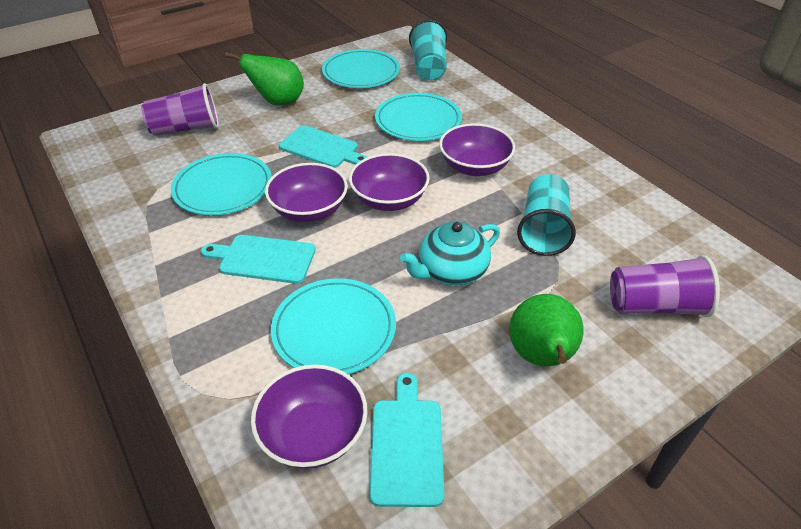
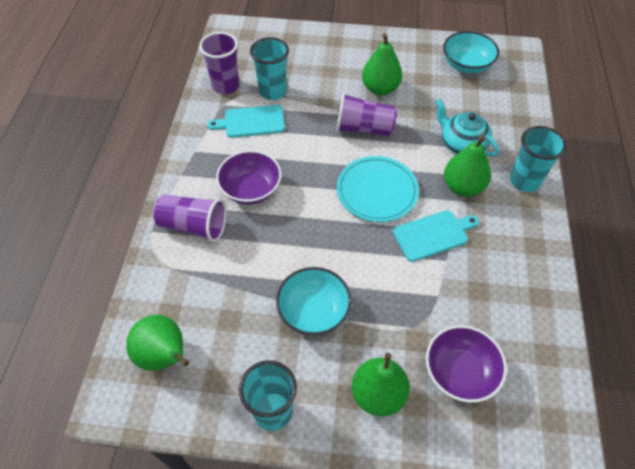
green pear: [225,52,304,105] [509,294,584,366] = 2 -> [126,315,189,371] [352,353,410,416] [362,33,402,95] [444,136,491,197] = 4
purple bowl: [251,364,368,469] [265,163,348,222] [349,153,430,211] [439,123,515,176] = 4 -> [216,150,282,205] [426,325,507,403] = 2
purple cup: [141,83,219,136] [610,255,720,317] = 2 -> [153,194,227,242] [199,32,239,94] [336,93,397,136] = 3
turquoise bowl: none = 0 -> [276,267,351,335] [443,31,499,73] = 2
turquoise cup: [409,20,447,80] [517,174,576,256] = 2 -> [239,360,297,431] [250,37,289,100] [510,126,567,192] = 3
turquoise cutting board: [201,235,316,284] [279,125,367,168] [369,373,444,507] = 3 -> [207,105,285,138] [393,210,479,262] = 2
turquoise plate: [171,153,272,215] [271,278,396,374] [322,49,400,88] [375,93,462,141] = 4 -> [337,156,419,222] = 1

